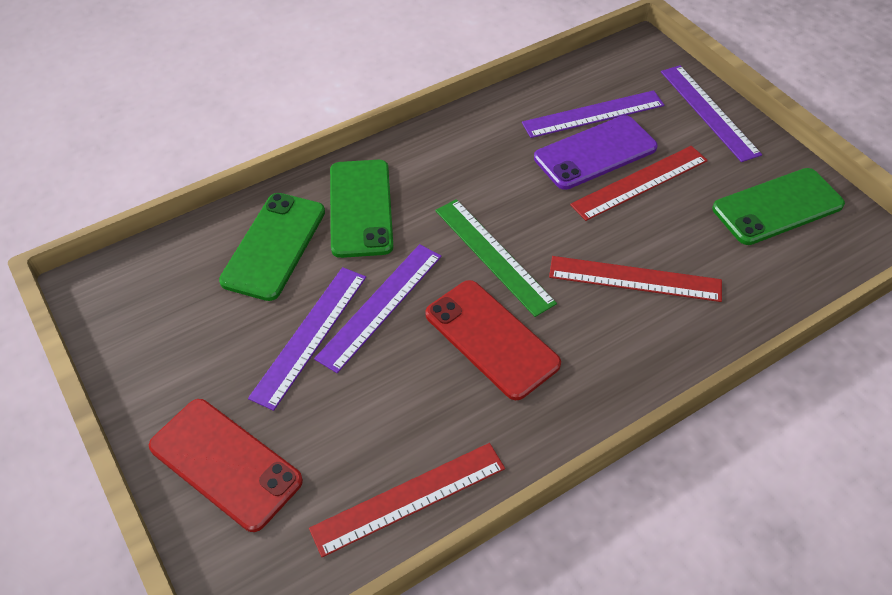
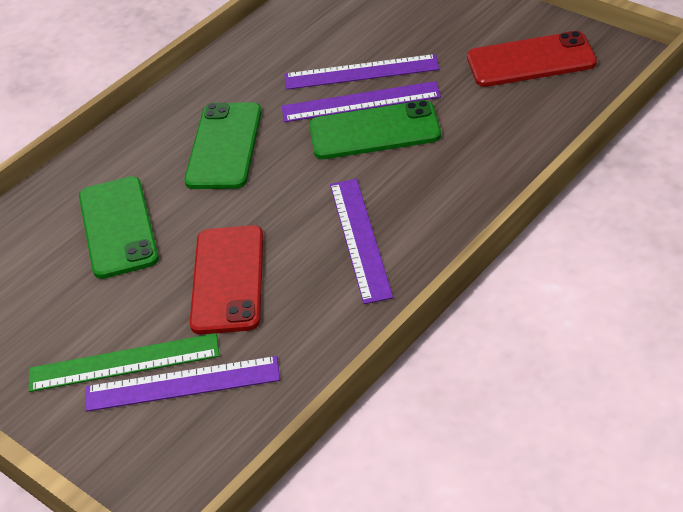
purple phone: [534,115,658,190] = 1 -> none = 0
red ruler: [309,443,505,557] [549,256,722,302] [570,146,708,221] = 3 -> none = 0

